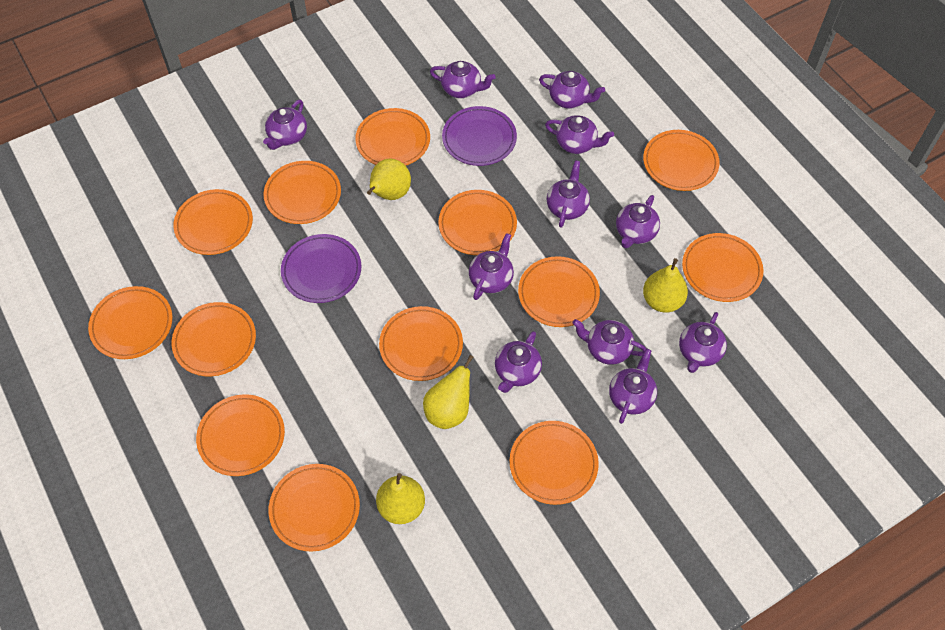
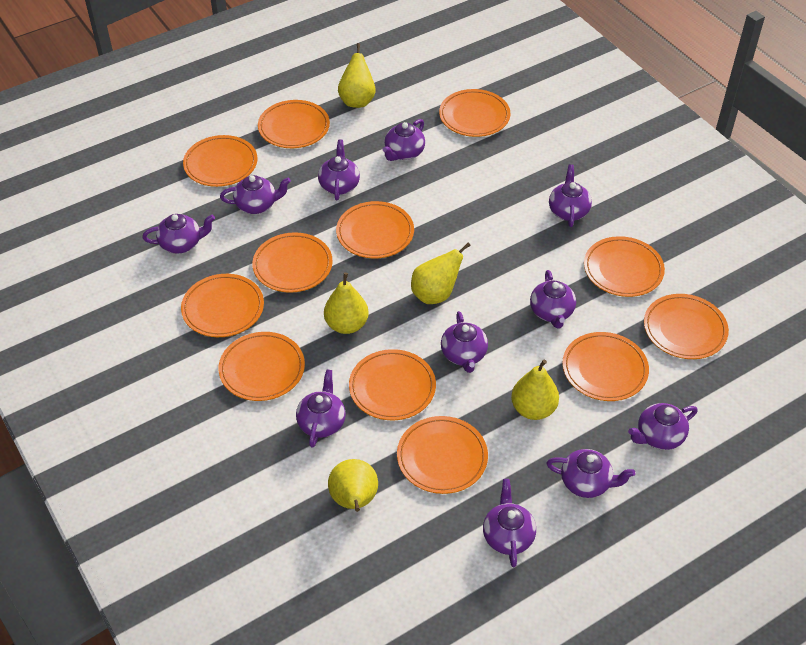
orange plate: [88,286,172,359] [172,302,256,376] [173,189,253,255] [196,394,285,476] [263,161,341,224] [269,464,360,552] [355,108,430,166] [379,306,463,381] [438,190,517,255] [509,421,599,505] [518,256,600,327] [643,130,720,191] [682,233,763,302] = 13 -> [181,274,264,337] [183,135,257,187] [219,332,305,401] [252,232,333,293] [258,100,330,148] [336,201,414,258] [349,349,436,420] [397,416,488,494] [439,89,510,137] [562,332,649,401] [584,236,665,297] [644,294,729,359] = 12
purple plate: [281,234,361,303] [442,106,517,166] = 2 -> none = 0
yellow pear: [367,158,411,200] [376,473,425,524] [423,355,473,429] [643,258,688,313] = 4 -> [324,272,369,334] [328,459,378,512] [338,43,376,108] [411,242,471,304] [511,360,559,420] = 5

